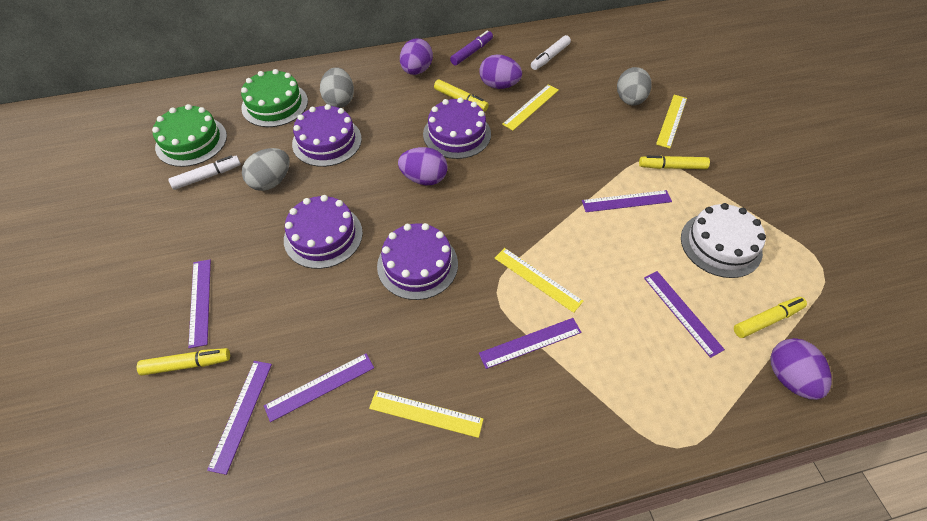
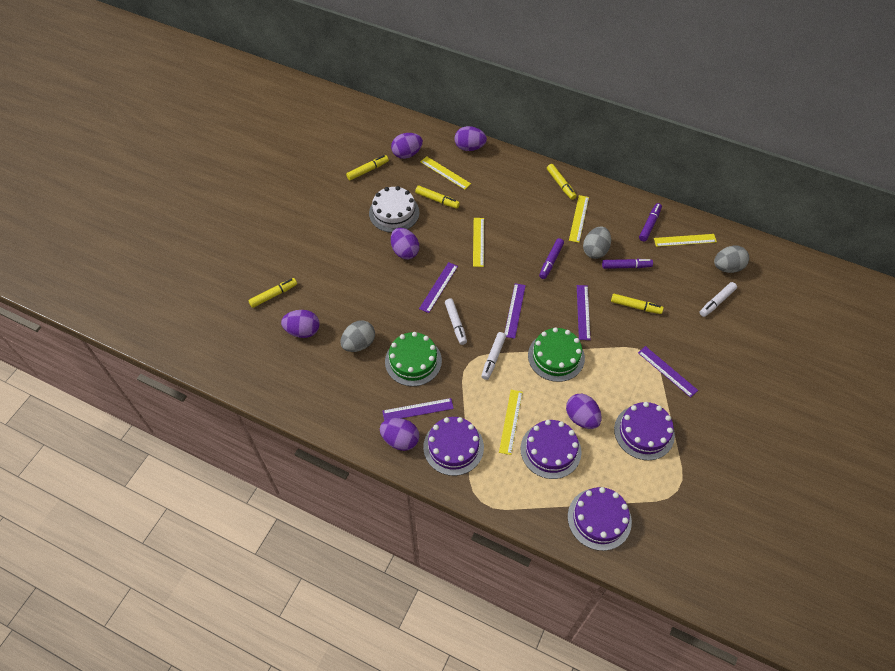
purple egg: [398,147,448,185] [400,38,433,75] [479,54,522,89] [770,338,832,400] = 4 -> [281,310,319,338] [380,418,419,451] [391,133,423,159] [391,228,419,259] [455,126,487,151] [566,394,602,429] = 6
purple marker: [450,30,493,65] = 1 -> [539,238,564,279] [602,259,653,269] [639,203,662,241] = 3
purple ruler: [188,259,211,348] [207,361,272,475] [264,353,374,422] [479,318,582,369] [582,190,672,212] [644,271,725,358] = 6 -> [383,398,454,421] [419,262,458,313] [504,283,526,339] [577,285,591,340] [638,346,698,398] = 5
white marker: [168,155,241,190] [531,35,571,70] = 2 -> [445,298,467,345] [481,332,506,380] [699,282,737,317] = 3
yellow marker: [137,348,230,376] [434,79,489,112] [639,156,710,169] [734,297,807,338] = 4 -> [248,278,297,308] [346,155,389,180] [415,185,460,209] [547,164,577,200] [611,294,664,314] = 5
yellow ruler: [369,391,483,438] [495,248,583,313] [502,84,559,130] [656,95,687,149] = 4 -> [421,156,471,190] [473,218,484,267] [499,390,523,455] [569,195,589,243] [654,234,717,247] = 5

